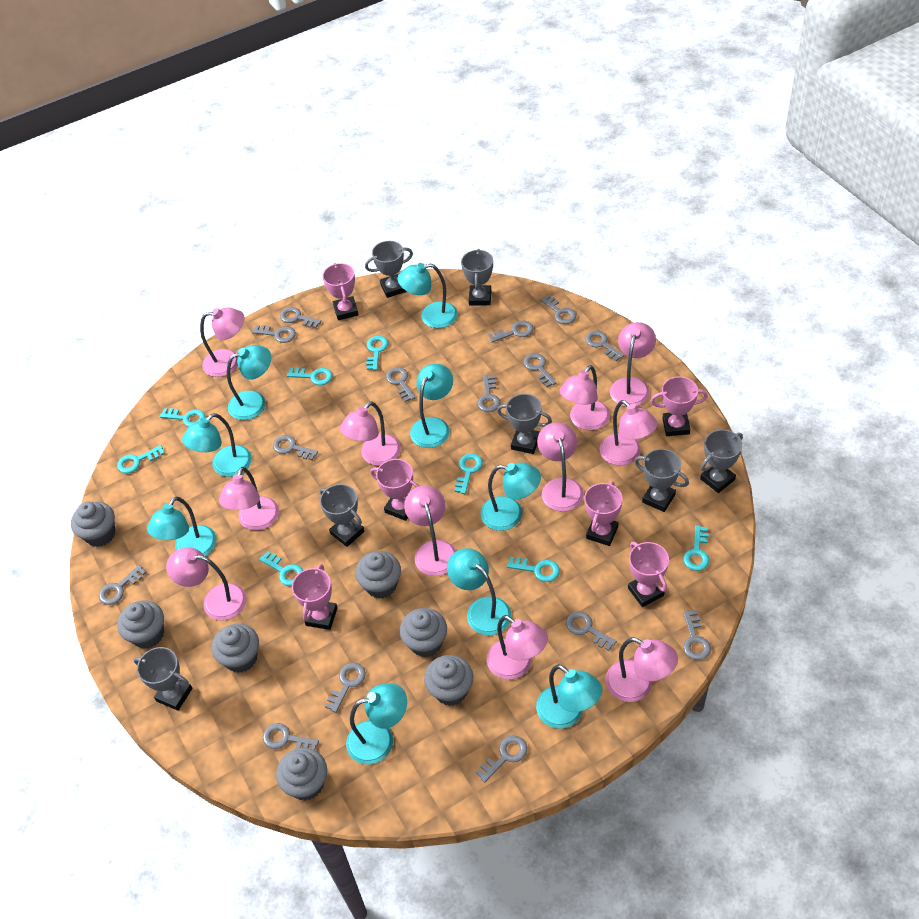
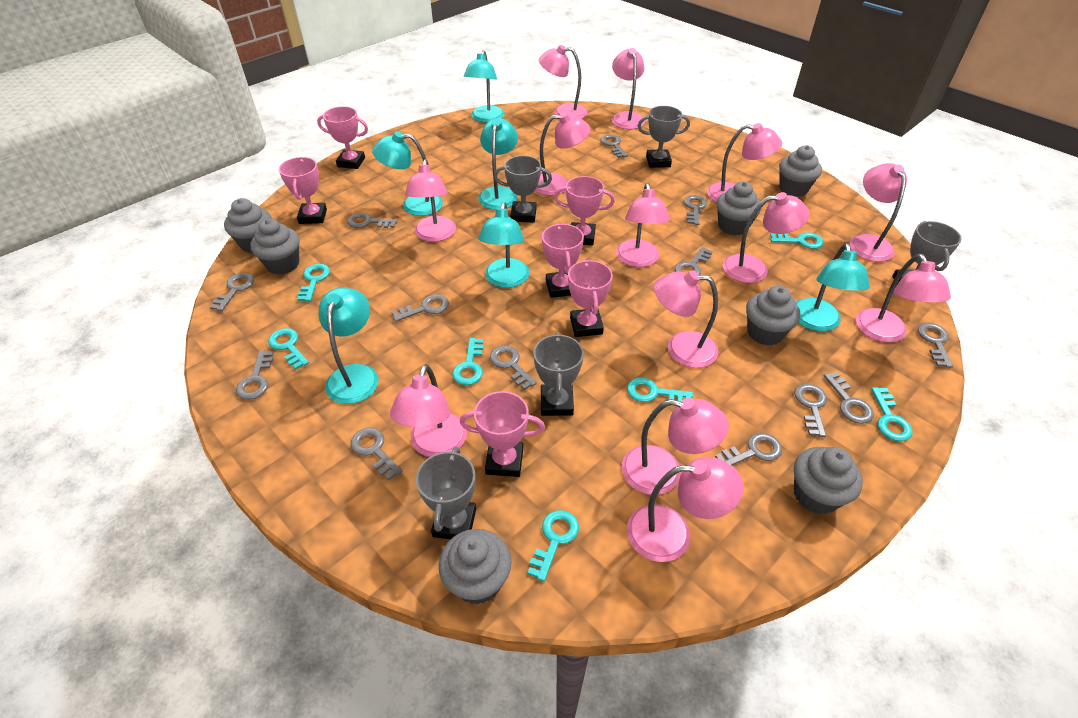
grey key: [99,565,146,605] [252,325,296,343] [263,723,319,750] [273,435,318,460] [280,307,321,328] [325,663,366,713] [386,367,416,402] [476,735,527,783] [477,375,500,412] [489,320,533,343] [523,353,557,387] [540,294,576,324] [566,611,617,651] [585,331,624,361] [683,610,711,660] = 15 -> [210,273,254,311] [236,351,274,400] [347,213,398,228] [350,428,403,481] [392,294,449,322] [490,346,537,390] [600,134,628,158] [675,247,713,275] [684,195,707,225] [715,432,782,466] [794,383,827,437] [823,372,874,424] [918,323,953,368] = 13
grey trophy: [134,647,192,711] [320,484,364,547] [365,241,413,298] [461,249,493,306] [497,394,552,454] [634,449,689,512] [700,429,743,493] = 7 -> [416,447,476,539] [494,155,552,223] [533,333,584,416] [638,106,690,168] [892,221,962,284] = 5
pink lamp: [166,547,247,620] [200,307,244,377] [219,467,279,530] [340,401,401,466] [404,486,456,576] [486,615,548,679] [537,422,583,512] [560,365,610,430] [600,400,658,466] [605,637,678,702] [610,322,656,407] = 11 -> [390,364,467,457] [405,159,456,242] [535,112,591,196] [539,45,587,118] [611,48,645,129] [616,183,670,267] [622,398,729,495] [627,457,744,562] [654,270,718,368] [707,123,782,202] [723,192,810,283] [850,163,907,262] [856,254,951,343] = 13
turquoise key: [117,445,165,473] [160,408,205,427] [259,551,303,586] [287,367,333,385] [366,336,388,370] [454,453,483,494] [507,557,560,582] [683,525,709,571] = 8 -> [268,328,309,370] [298,264,330,302] [452,338,484,385] [528,510,579,582] [627,377,693,402] [770,232,824,249] [871,387,913,441] = 7
turquoise lamp: [147,497,217,556] [182,413,252,477] [227,345,271,420] [346,683,407,764] [398,263,458,328] [410,364,453,448] [447,548,512,635] [481,462,541,531] [536,664,602,729] = 9 -> [319,287,379,404] [372,132,443,216] [464,50,505,123] [478,118,518,210] [478,202,530,288] [795,243,870,331] = 6

